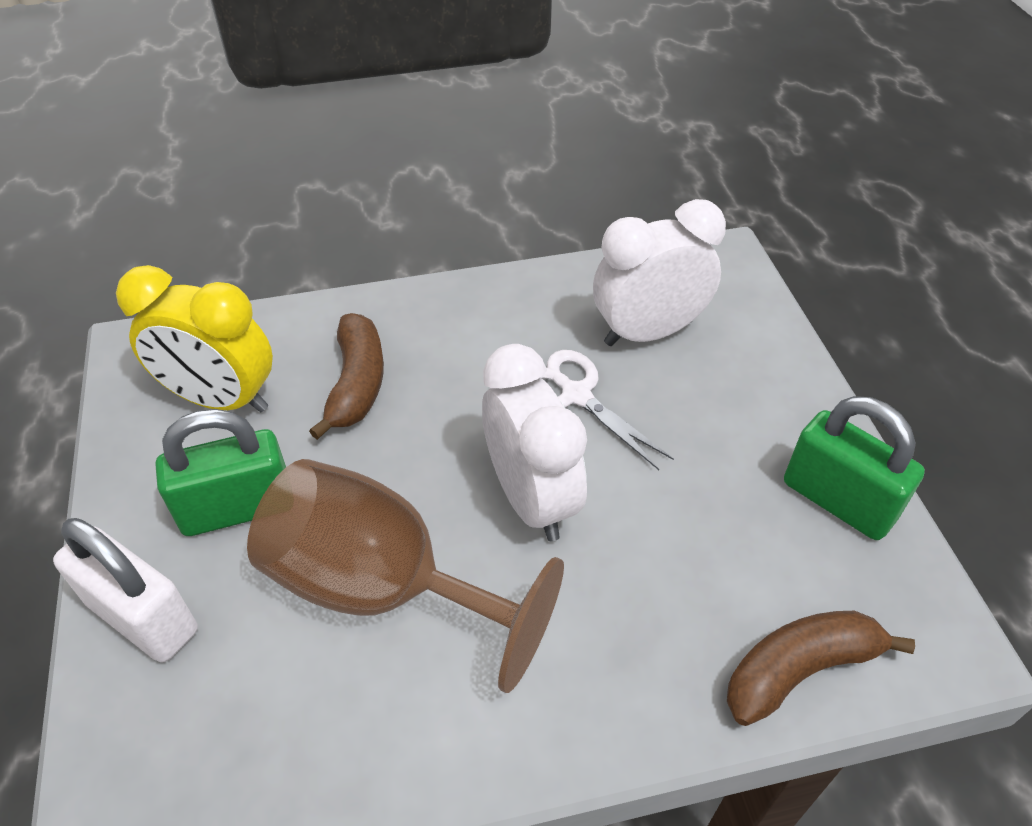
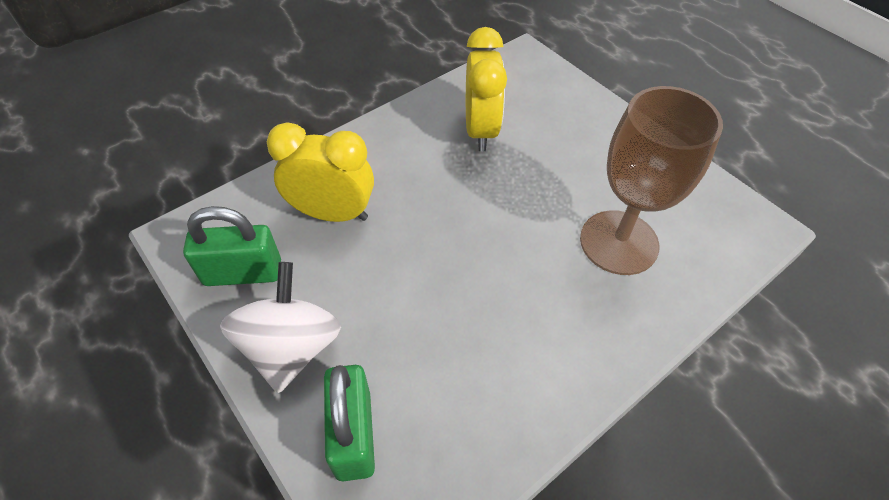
brown banana: [309,313,384,440] [727,611,915,726] = 2 -> none = 0
white clock: [482,344,587,541] [593,199,726,346] = 2 -> none = 0
white padlock: [53,518,198,663] = 1 -> none = 0
white scissors: [540,350,674,470] = 1 -> none = 0
white spinning top: none = 0 -> [220,262,341,393] = 1
yellow clock: [116,265,273,412] = 1 -> [267,122,374,222] [466,27,507,152] = 2

